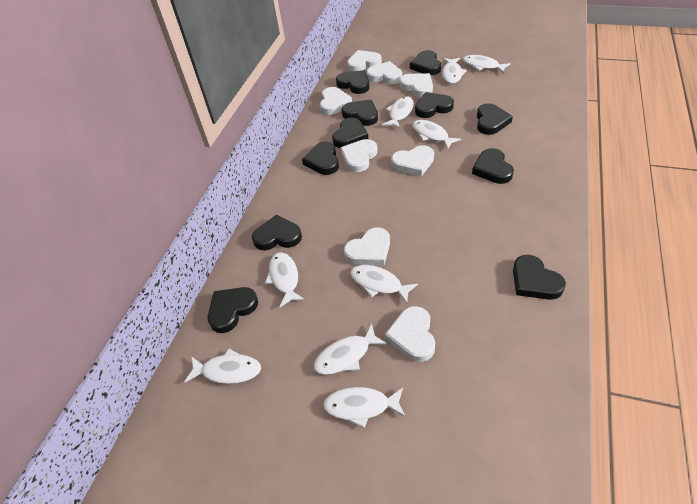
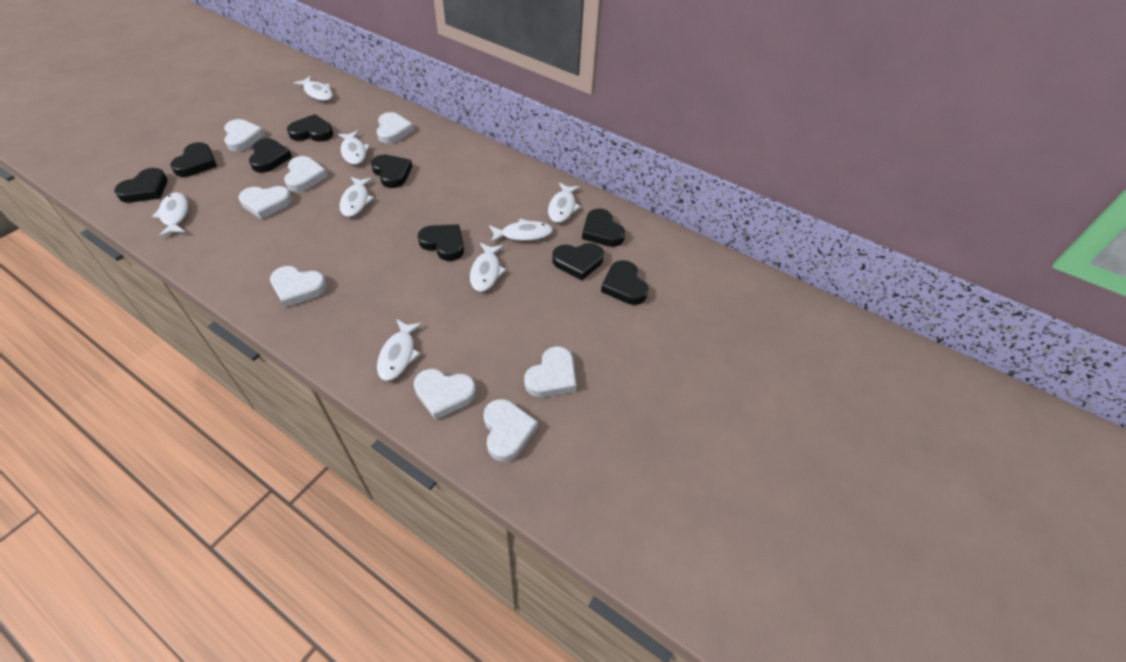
black heart: [208,287,258,333] [252,214,302,250] [302,141,339,175] [332,117,368,148] [336,70,369,94] [342,99,378,126] [410,50,441,75] [415,92,454,118] [472,148,514,184] [477,103,513,135] [513,255,566,300] = 11 -> [114,168,168,203] [170,142,217,177] [249,138,292,173] [287,114,333,142] [371,155,412,188] [418,224,464,261] [552,243,604,280] [582,208,625,247] [601,260,648,305] = 9
white fish: [184,349,261,384] [265,252,305,307] [314,324,387,375] [323,387,405,428] [350,265,418,303] [382,97,414,129] [413,120,461,149] [442,58,467,84] [463,55,511,73] = 9 -> [152,192,188,237] [294,76,333,101] [338,130,370,165] [340,177,374,217] [377,319,423,381] [470,243,506,292] [489,219,553,243] [548,182,581,223] = 8

